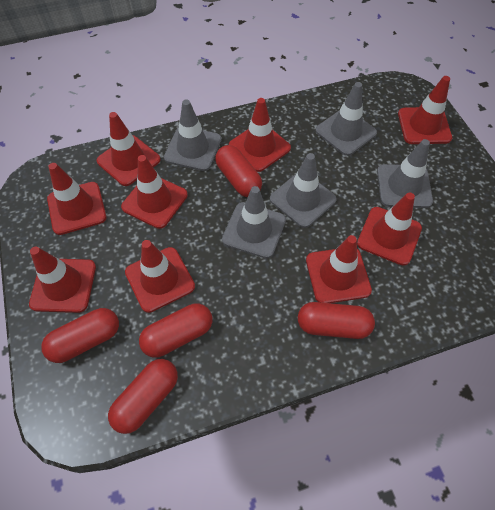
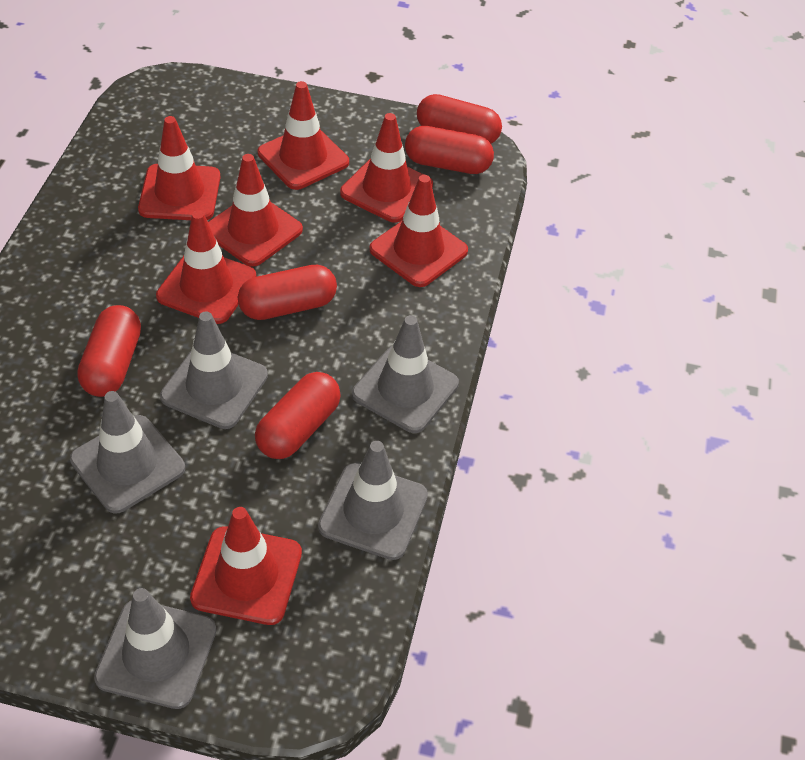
red traffic cone: [29,247,96,313] [47,163,106,235] [96,112,161,186] [121,155,188,229] [125,240,195,313] [229,98,291,172] [306,235,372,303] [357,192,422,266] [398,76,452,144] = 9 -> [138,116,220,220] [156,210,256,324] [190,507,302,625] [208,154,303,267] [258,81,349,190] [340,113,433,223] [369,175,468,287] = 7

